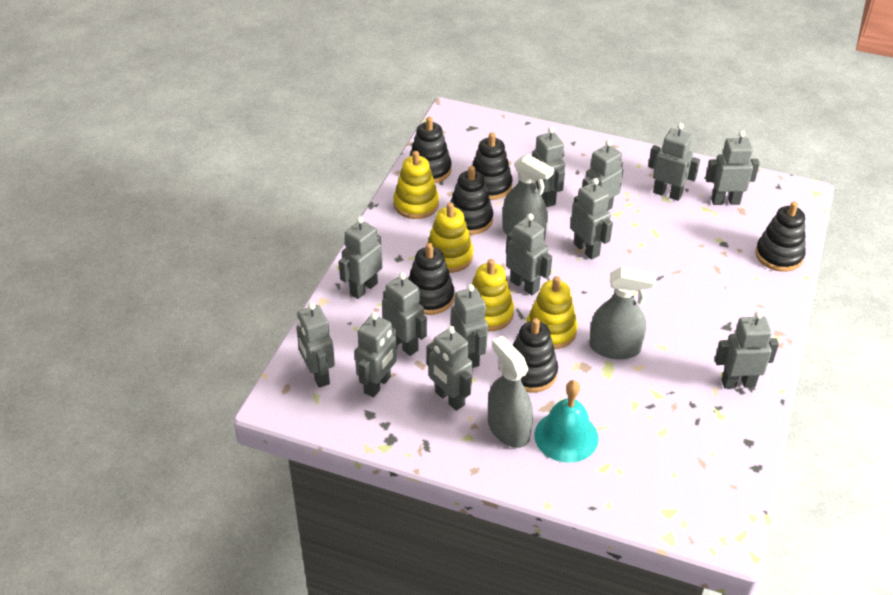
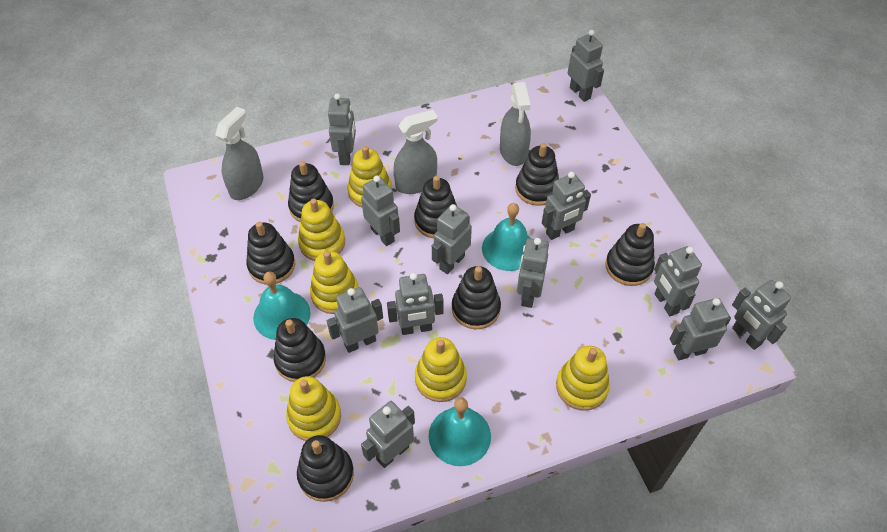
black stacking toy: [408,243,455,315] [410,117,452,183] [450,166,493,235] [472,133,513,200] [513,318,558,393] [755,202,806,272] = 6 -> [246,222,295,285] [273,318,326,382] [288,161,334,222] [297,435,354,502] [414,176,457,238] [452,266,501,329] [515,143,559,206] [605,223,655,286] = 8
grey robot: [296,302,335,388] [339,216,382,299] [355,312,397,397] [382,272,427,356] [426,326,473,411] [451,284,488,368] [506,213,552,295] [532,127,565,207] [570,178,613,260] [582,140,623,211] [648,123,700,201] [705,131,760,205] [715,311,779,389] = 13 -> [327,287,383,353] [328,93,356,165] [361,175,400,246] [361,401,415,468] [387,273,444,335] [432,204,472,274] [517,238,549,308] [542,172,591,240] [568,30,604,102] [654,246,702,316] [670,298,731,360] [732,280,791,350] = 12
turquoise bell: [534,380,599,463] = 1 -> [253,271,311,340] [429,397,491,466] [482,203,531,271] = 3
yellow stacking toy: [393,151,439,219] [427,202,473,273] [472,259,514,331] [526,276,578,349] = 4 -> [286,376,341,441] [298,199,345,261] [310,251,358,314] [347,146,392,207] [415,337,467,402] [556,346,610,411] = 6

